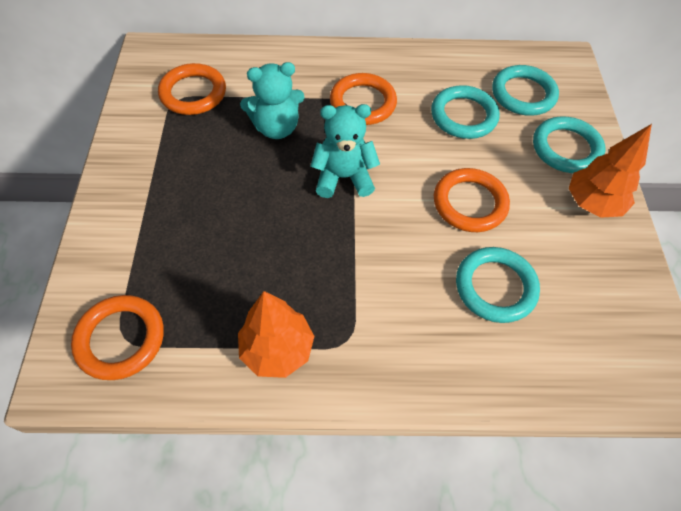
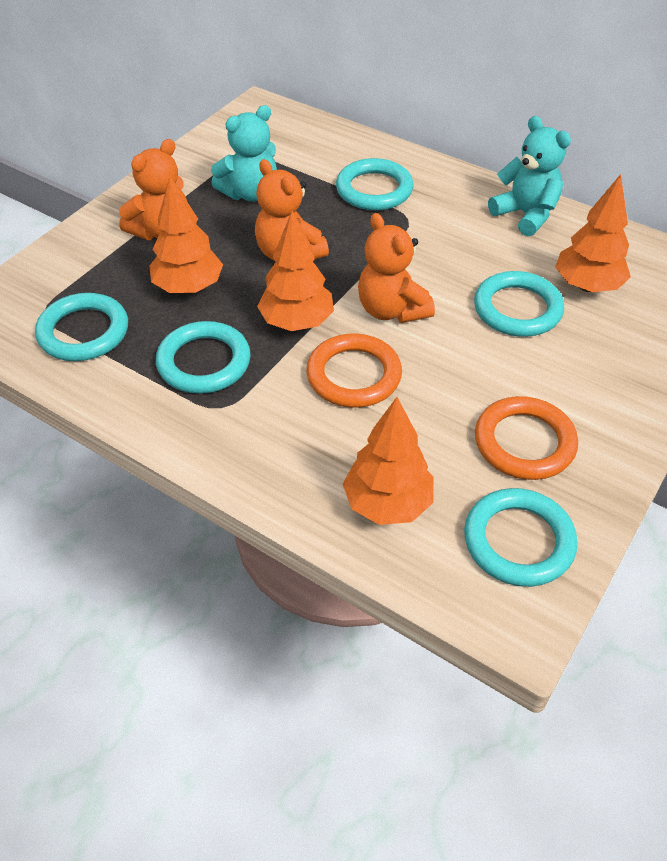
orange ring: [71,295,164,380] [158,63,226,115] [330,73,397,125] [434,168,510,232] = 4 -> [306,333,402,408] [475,396,578,480] = 2
orange teddy bear: none = 0 -> [119,139,187,240] [255,159,329,261] [358,213,435,323] = 3
orange tree: [238,291,314,378] [569,124,652,218] = 2 -> [150,176,223,294] [257,211,334,331] [343,397,433,525] [555,174,631,292] = 4
turquoise ring: [431,85,500,139] [456,247,540,323] [492,65,559,116] [533,116,606,173] = 4 -> [35,293,128,361] [156,321,251,394] [336,158,413,210] [464,488,578,587] [474,271,564,337] = 5

